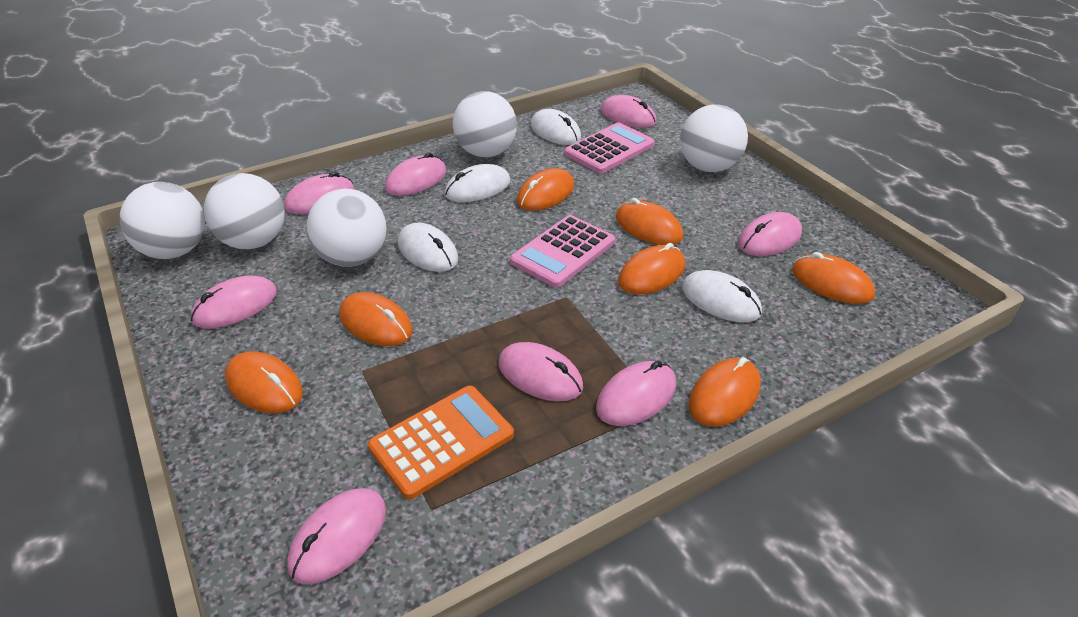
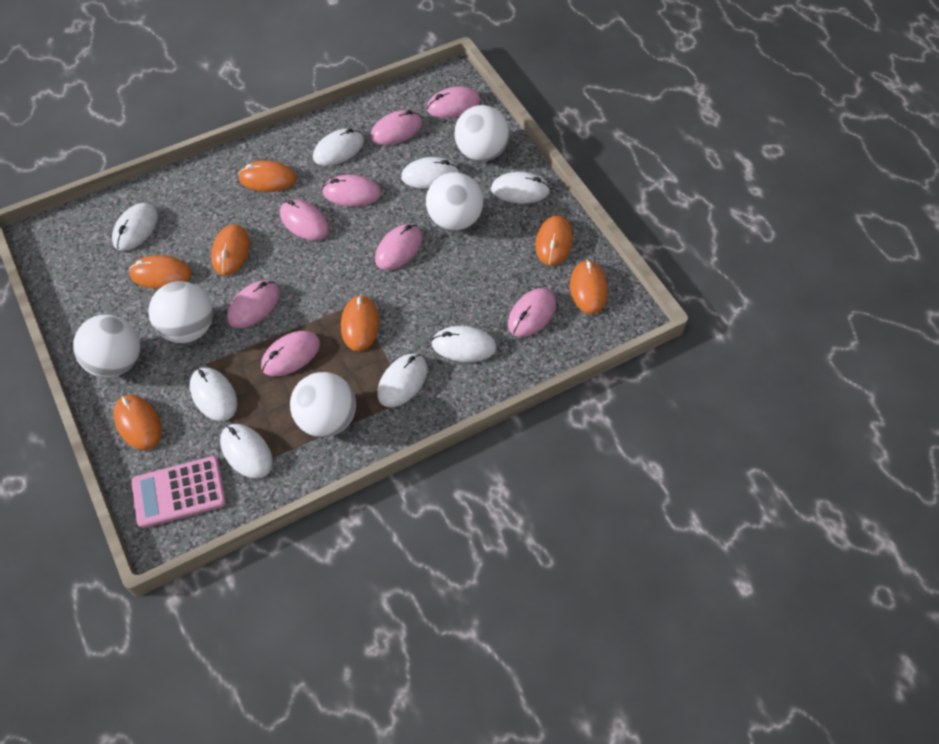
orange calculator: [368,386,514,499] = 1 -> none = 0
pink calculator: [510,215,615,288] [564,122,655,174] = 2 -> [131,456,226,528] = 1
white mouse: [398,223,458,272] [444,164,510,202] [531,109,581,145] [682,270,762,322] = 4 -> [112,203,158,251] [190,367,237,421] [220,424,273,479] [313,128,364,166] [377,354,427,407] [401,157,459,189] [431,326,497,362] [491,172,550,203] = 8

